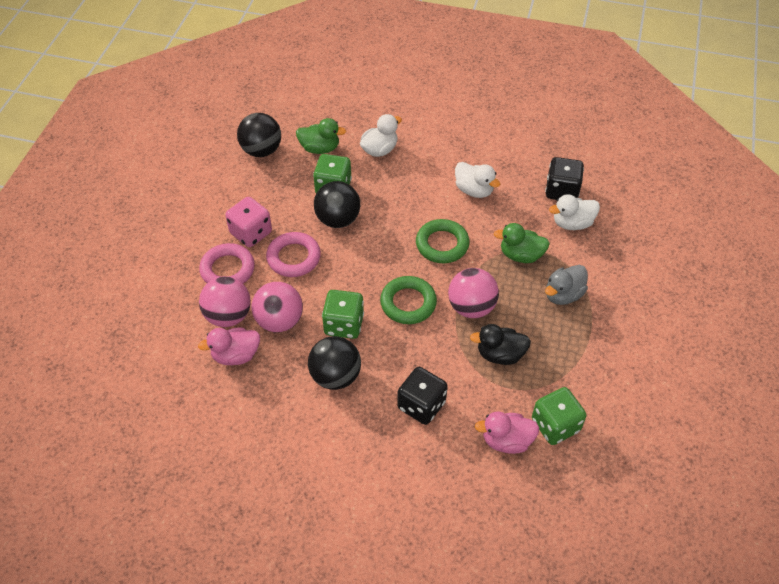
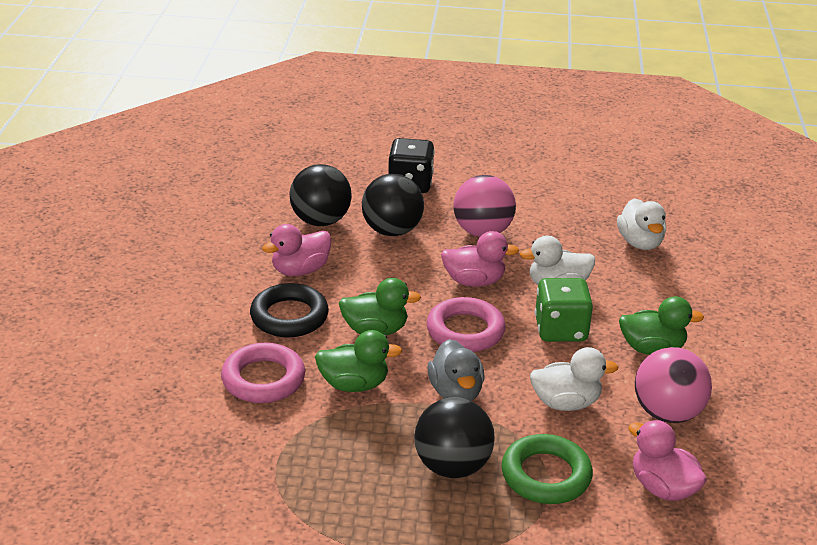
black dice: [397,367,448,425] [545,157,584,200] = 2 -> [388,138,435,193] = 1
black duck: [470,324,531,365] = 1 -> none = 0
black ring: none = 0 -> [250,283,329,338] = 1
green dice: [313,154,352,193] [322,290,364,339] [532,387,586,445] = 3 -> [535,278,593,342] = 1
green duck: [296,118,346,154] [494,223,550,263] = 2 -> [315,330,402,392] [339,278,421,335] [619,296,704,355] = 3
green ring: [380,276,437,324] [416,219,470,263] = 2 -> [501,434,593,504] = 1
pink ball: [199,276,251,327] [252,282,303,332] [448,268,499,318] = 3 -> [453,175,516,237] [635,347,712,423] = 2
pink dice: [225,197,272,247] = 1 -> none = 0
pink duck: [198,328,260,365] [475,411,540,454] = 2 -> [262,224,332,276] [441,231,519,287] [628,420,707,501] = 3

